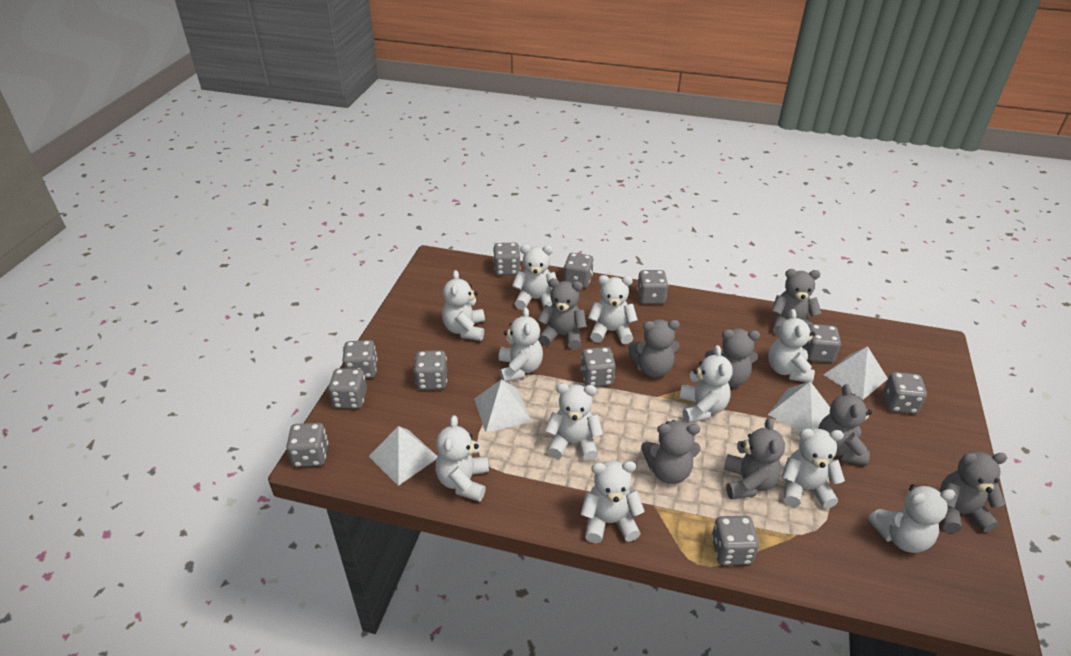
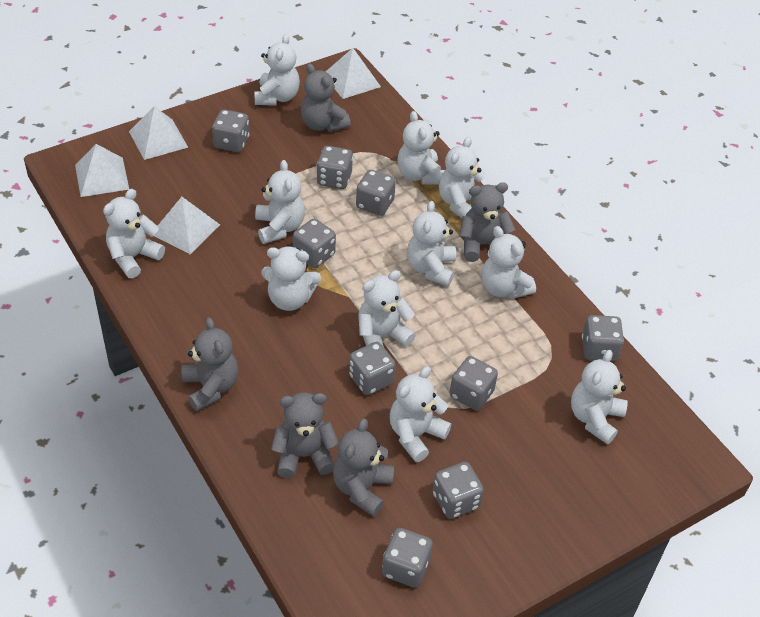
grey dice: [286,423,328,467] [328,368,367,409] [342,340,377,378] [414,350,447,390] [493,243,521,276] [564,253,594,288] [581,347,616,387] [637,270,668,304] [711,516,759,565] [804,324,841,363] [883,372,927,414] = 11 -> [212,110,249,152] [293,219,336,268] [317,146,353,189] [349,342,396,395] [356,170,396,216] [382,528,433,588] [433,462,484,519] [450,356,498,411] [582,315,624,361] = 9
grey teddy bear: [538,278,587,350] [628,319,680,377] [641,420,701,484] [705,329,760,387] [724,418,785,499] [771,269,822,335] [818,384,872,466] [940,452,1007,533] = 8 -> [181,318,238,411] [271,392,339,478] [301,63,351,132] [333,419,394,516] [459,183,515,262] = 5

